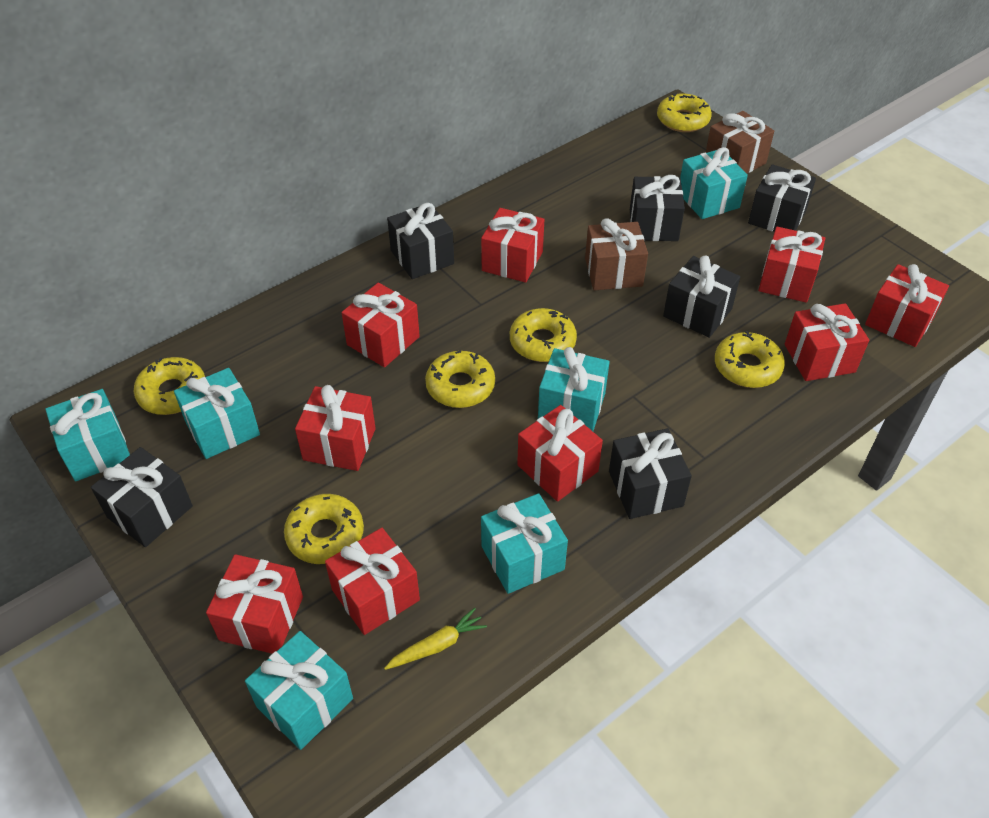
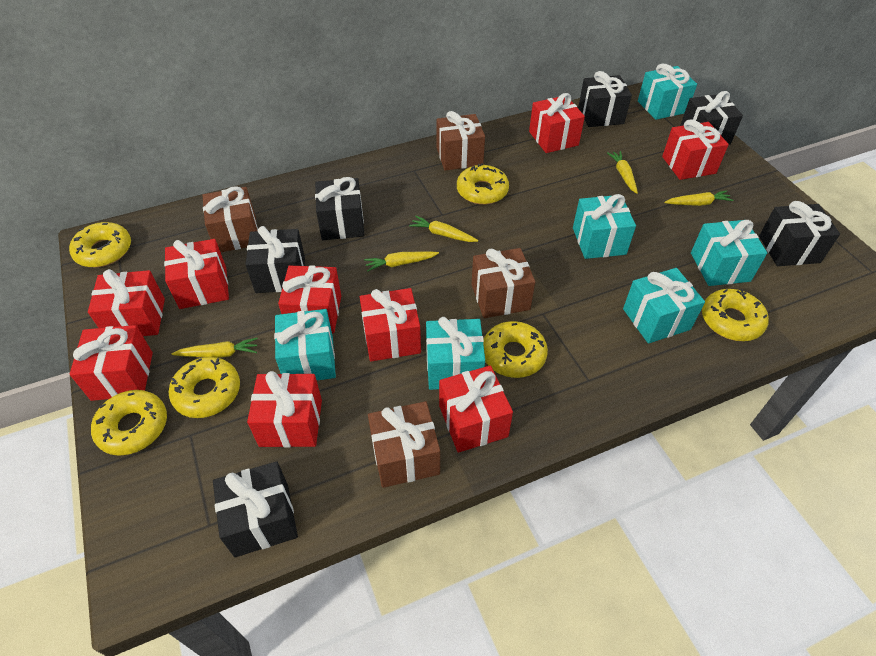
brown gift: [585,218,648,290] [706,111,774,173] = 2 -> [202,186,258,252] [368,401,440,488] [437,111,485,171] [471,248,535,318] = 4
yellow carrot: [384,608,487,670] = 1 -> [171,338,258,358] [364,251,439,272] [409,216,478,242] [607,151,638,194] [665,190,733,206] = 5

